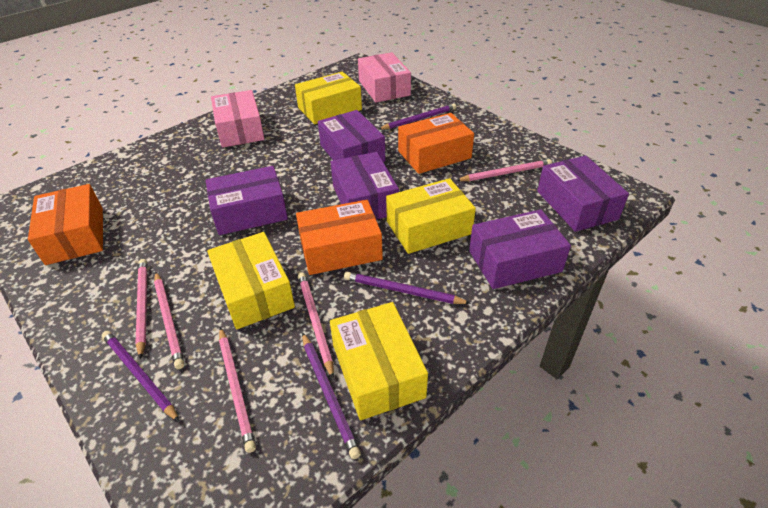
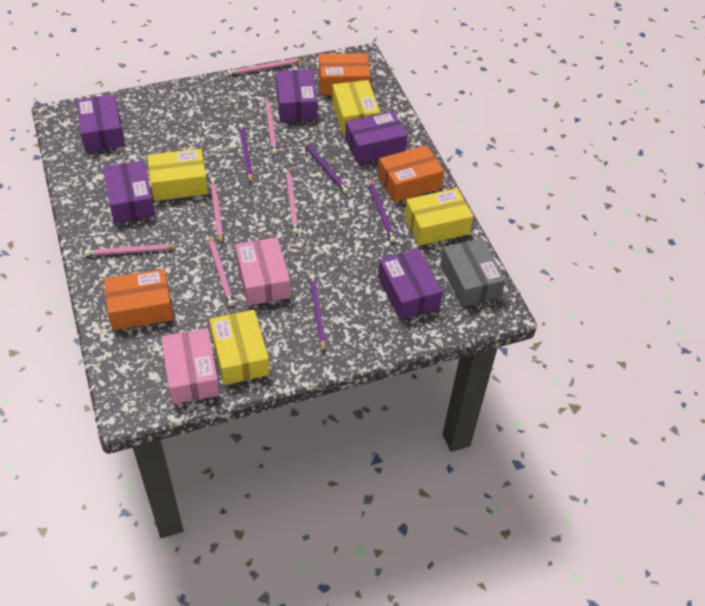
grey box: none = 0 -> [441,238,506,307] = 1
pink pencil: [135,259,147,359] [154,272,184,369] [219,327,256,453] [298,273,334,379] [456,159,552,181] = 5 -> [85,244,180,256] [209,235,234,306] [210,178,223,245] [228,59,303,76] [265,98,278,154] [286,169,299,234] = 6

